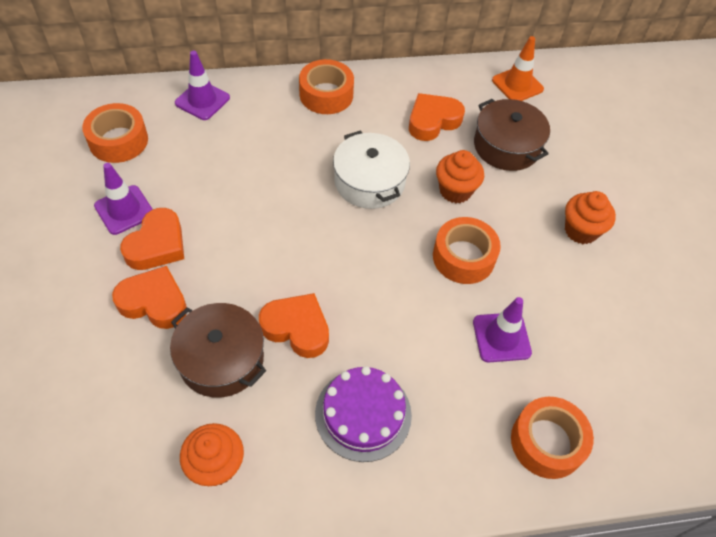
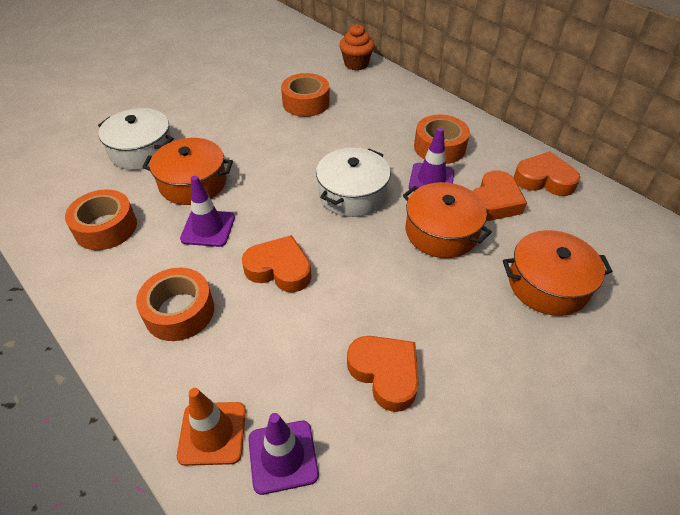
brown pot: [170,303,266,398] [474,99,550,171] = 2 -> none = 0
orange cupcake: [180,423,244,486] [436,150,484,203] [565,191,616,244] = 3 -> [339,24,375,70] = 1
orange pot: none = 0 -> [142,138,233,205] [403,182,492,258] [503,230,613,316] = 3
purple cake: [315,366,412,462] = 1 -> none = 0
white pot: [333,131,410,209] = 1 -> [98,108,174,170] [316,148,391,217] = 2

